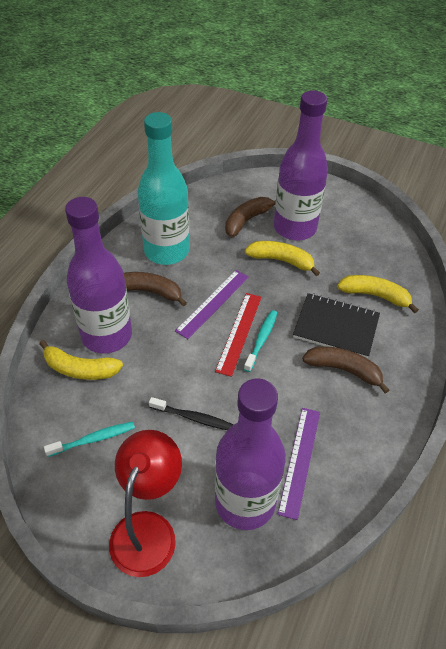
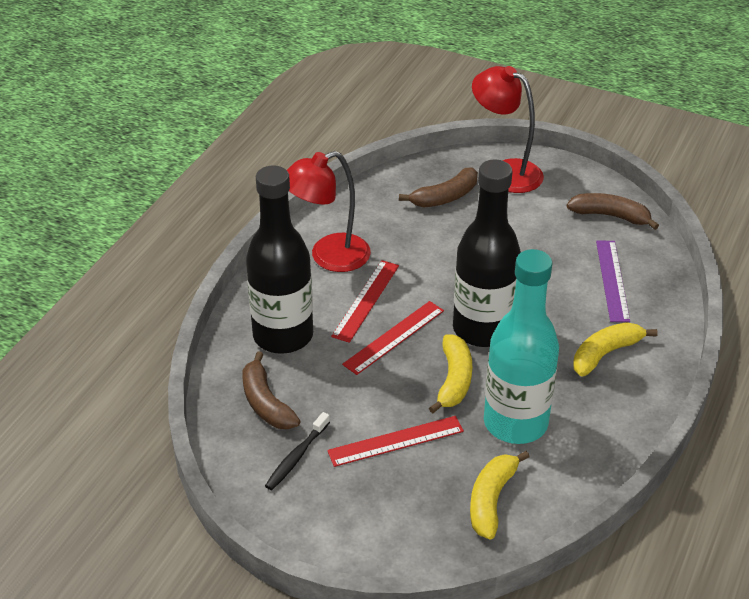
black bottle: none = 0 -> [246,165,313,354] [453,160,521,347] = 2
black notebook: [293,293,380,358] = 1 -> none = 0
purple bottle: [65,197,132,354] [215,378,286,530] [274,90,328,240] = 3 -> none = 0
purple ruler: [175,270,249,339] [278,408,320,520] = 2 -> [596,241,630,322] = 1
red lamp: [109,430,182,577] = 1 -> [287,151,371,272] [472,66,544,193] = 2
red ruler: [215,293,262,377] = 1 -> [327,416,464,467] [331,260,399,343] [342,301,444,375] = 3
turquoise toothbrush: [44,422,135,457] [244,310,277,372] = 2 -> none = 0

